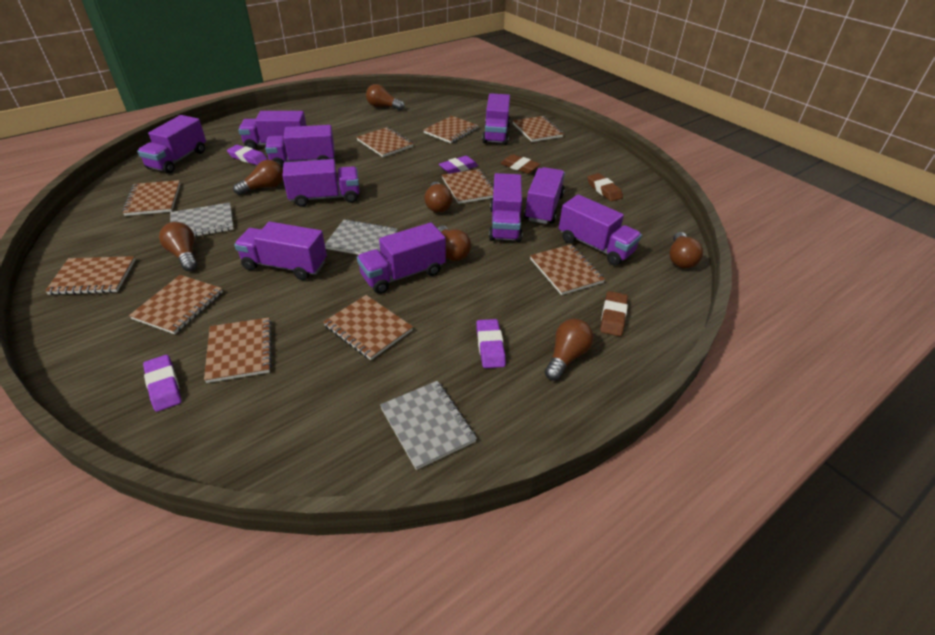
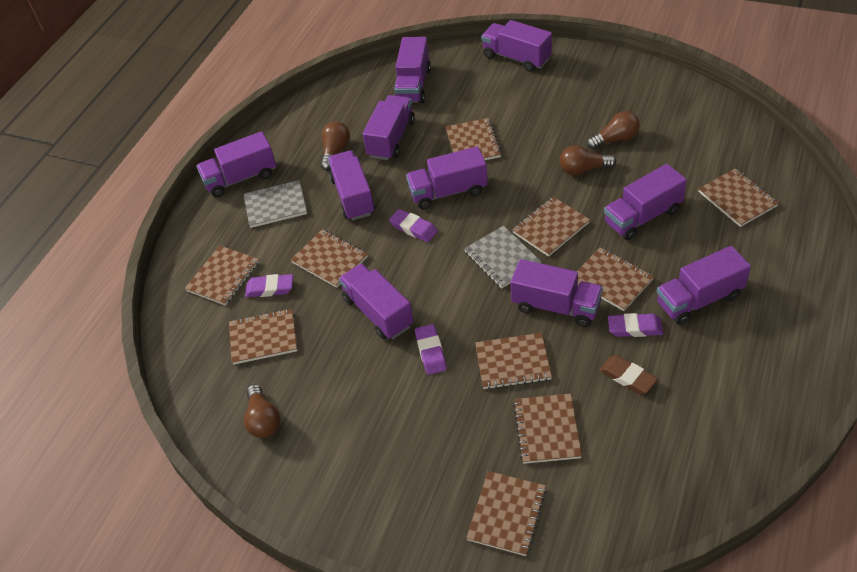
brown eraser: [500,154,540,174] [587,173,623,201] [600,291,628,336] = 3 -> [599,355,658,394] = 1
brown light bulb: [159,222,197,271] [233,160,283,195] [366,84,405,110] [424,182,453,213] [437,226,471,261] [545,319,594,380] [669,232,703,269] = 7 -> [244,384,280,438] [320,121,350,171] [560,145,616,175] [587,111,640,150] = 4
grey notebook: [170,203,234,237] [325,219,398,255] [380,381,477,470] = 3 -> [244,180,307,228] [464,226,542,288] = 2

